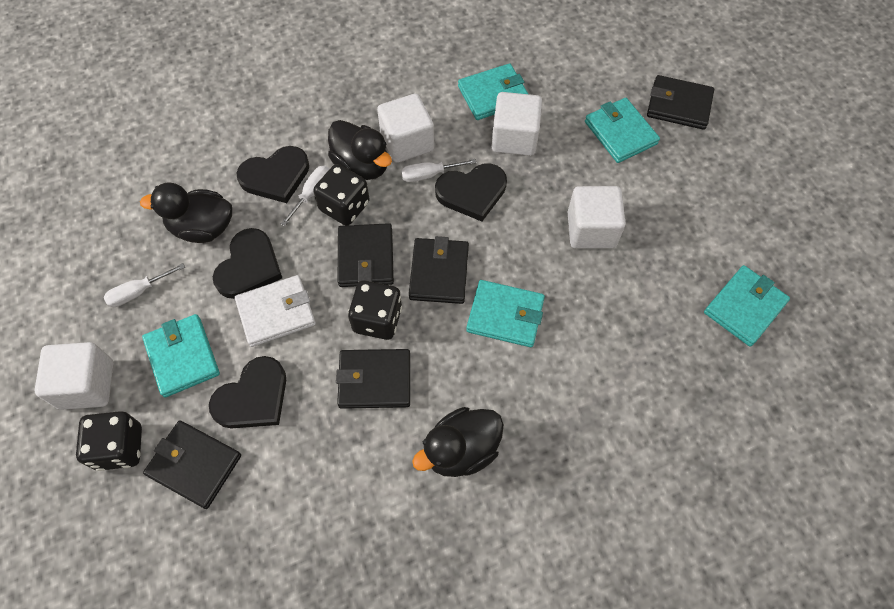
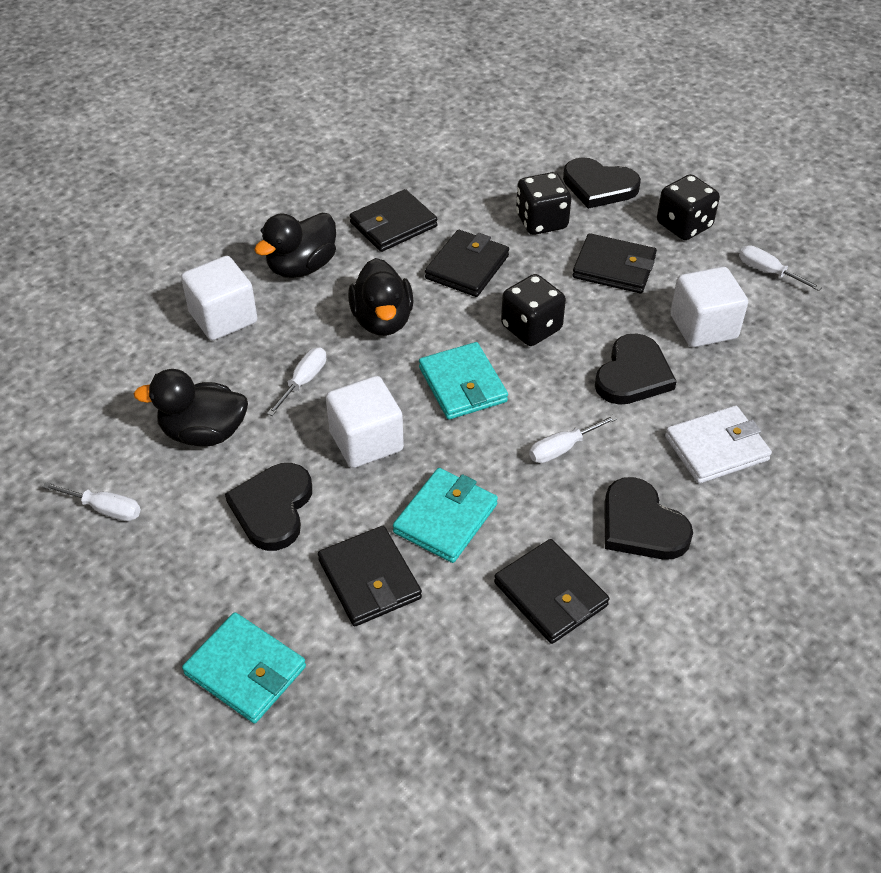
turquoise wallet: [142,314,220,398] [458,63,528,120] [466,280,545,347] [585,98,660,163] [704,265,790,347] = 5 -> [182,612,306,723] [393,468,498,563] [419,342,508,420] = 3
white cube: [35,342,114,410] [377,93,434,163] [491,92,542,156] [568,186,626,249] = 4 -> [181,256,257,341] [326,376,404,468] [670,267,748,347] = 3
white screwdriver: [104,263,185,307] [281,165,329,226] [401,159,476,182] = 3 -> [43,482,141,521] [267,347,326,416] [529,415,617,463] [739,245,822,291] = 4

